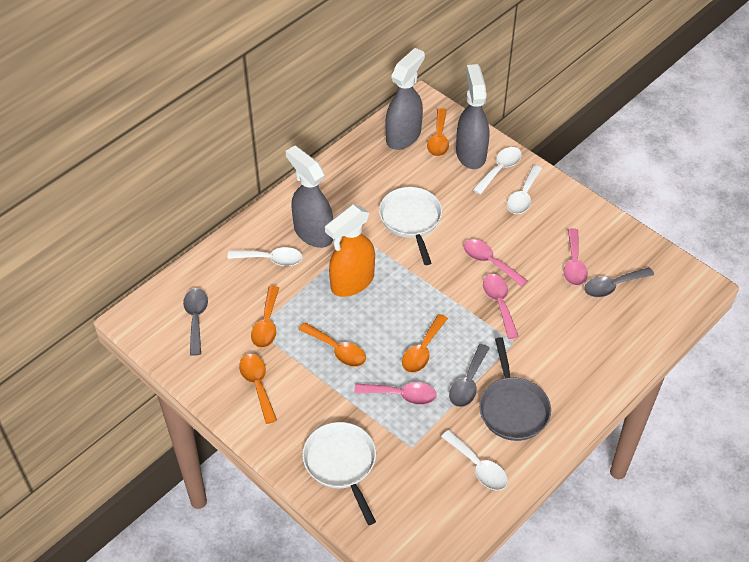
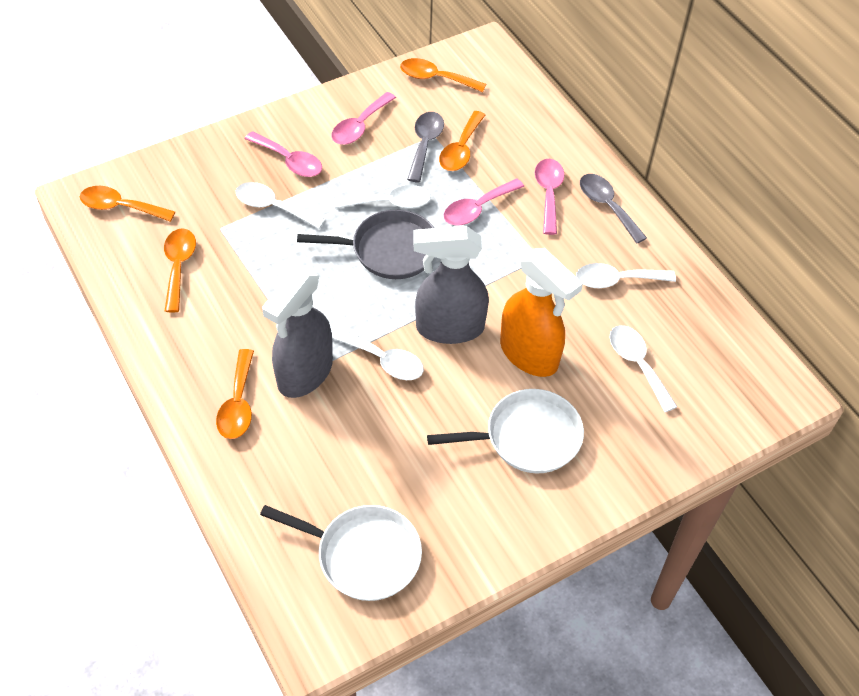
grey spoon: [183,288,208,356] [449,344,489,407] [584,267,654,297] = 3 -> [407,112,444,182] [580,174,647,244] = 2
grey spray bottle: [286,145,333,248] [386,48,425,150] [456,64,489,169] = 3 -> [262,268,333,398] [413,226,489,344] = 2
white spoon: [227,247,303,266] [441,430,508,490] [473,147,522,195] [507,165,542,214] = 4 -> [236,182,325,229] [331,327,424,380] [334,185,431,209] [576,263,676,288] [610,325,677,412] = 5

